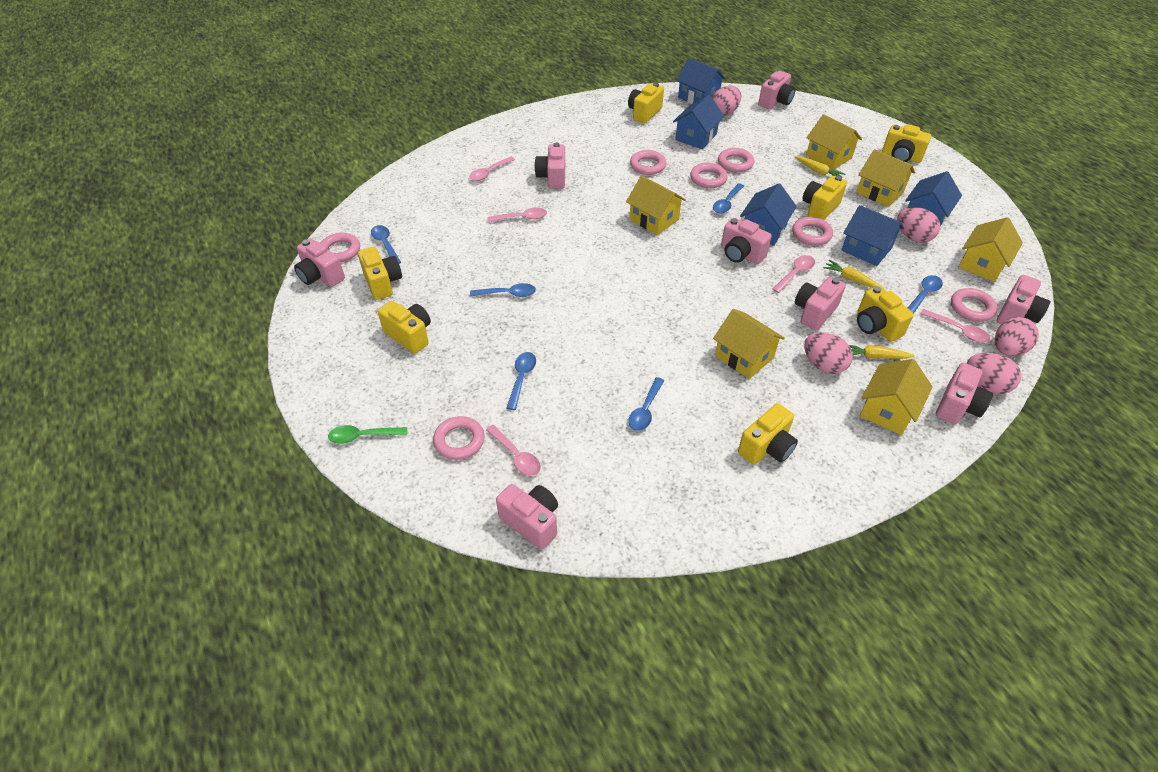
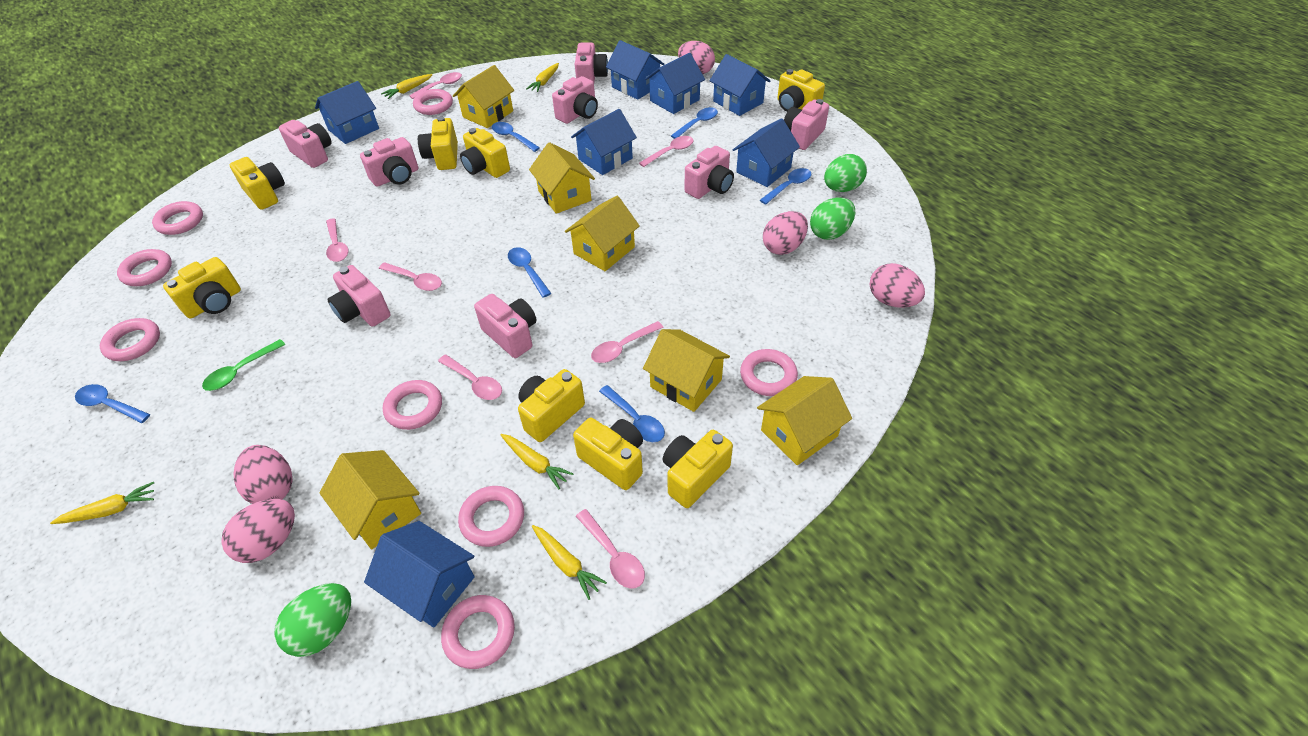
blue house: [673,94,724,149] [676,58,726,104] [740,183,797,246] [842,205,904,266] [905,171,962,226] = 5 -> [315,81,379,144] [364,521,475,627] [571,109,637,175] [606,40,665,100] [645,53,705,114] [710,54,770,116] [733,118,800,187] = 7
green egg: none = 0 -> [274,583,351,657] [810,197,855,240] [824,154,867,192] = 3
pink ring: [321,233,360,262] [433,416,485,460] [630,150,667,175] [690,163,728,188] [718,148,755,173] [792,217,833,246] [951,288,998,322] = 7 -> [100,318,160,361] [117,249,172,286] [152,201,203,235] [383,380,442,430] [413,89,453,115] [441,595,515,669] [458,486,524,547] [740,349,798,396] = 8
pink spoon: [469,157,515,181] [486,425,541,476] [487,208,547,222] [772,255,815,293] [920,309,990,343] = 5 -> [326,218,349,262] [379,262,442,291] [409,72,462,99] [438,355,502,400] [576,509,645,589] [591,321,664,363] [639,136,694,167] = 7
yellow camera: [358,247,402,300] [378,301,431,354] [628,83,664,124] [738,403,798,465] [803,176,847,220] [857,286,914,342] [882,124,931,163] = 7 -> [163,257,241,319] [230,157,285,210] [418,117,458,170] [460,128,510,178] [518,369,585,442] [573,418,643,490] [663,430,733,508] [777,69,825,112] = 8
yellow carrot: [795,156,845,177] [823,260,884,289] [849,345,915,359] = 3 -> [50,482,154,524] [381,74,432,99] [501,434,573,489] [526,63,559,92] [532,525,607,600] = 5

